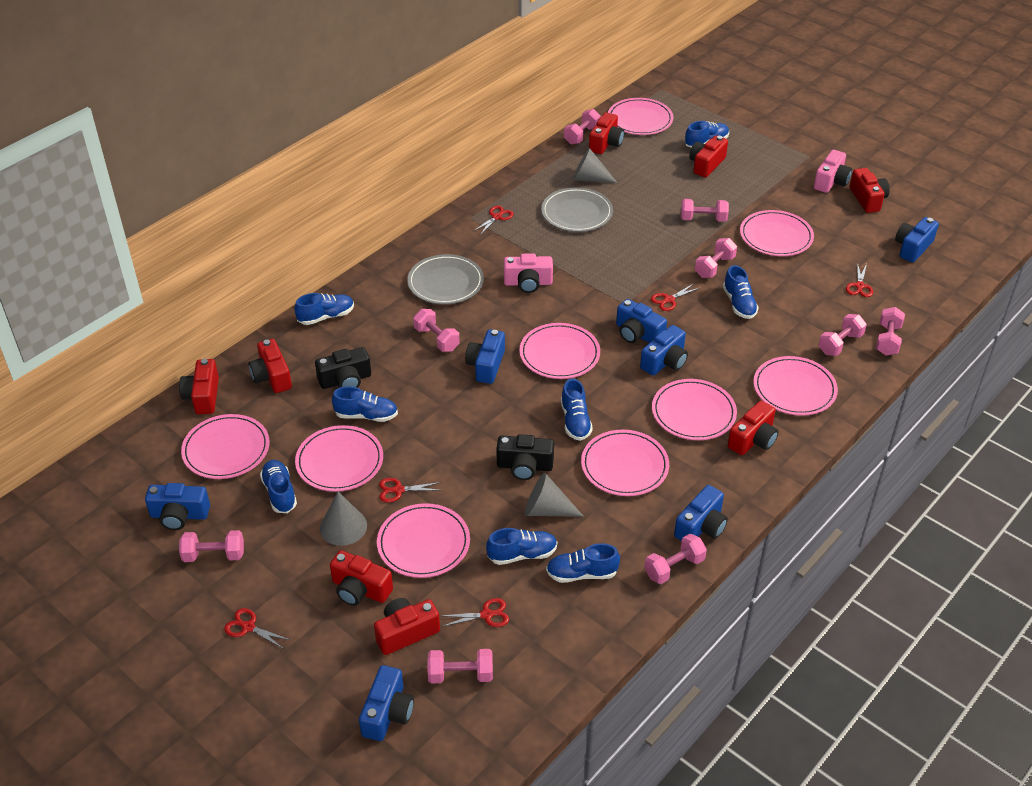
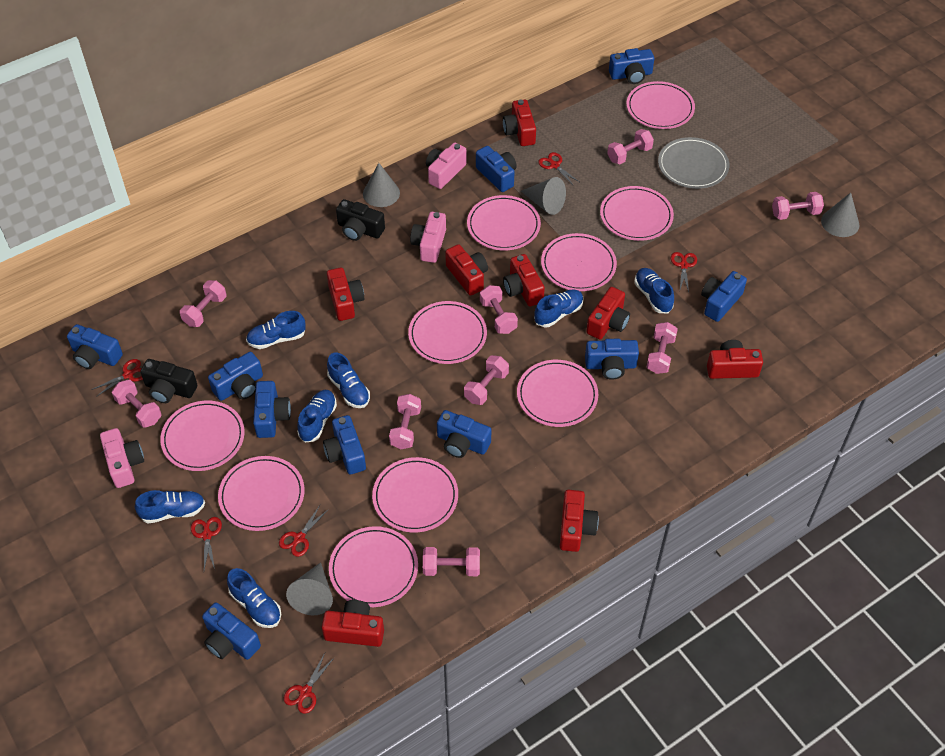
blue camera: [145,483,210,530] [359,665,414,741] [465,329,505,384] [616,299,667,343] [640,325,688,376] [674,485,728,541] [895,217,939,262] = 7 -> [67,324,123,369] [202,602,261,660] [208,352,263,401] [253,381,291,438] [323,415,366,475] [437,410,491,458] [476,146,517,192] [585,339,639,380] [609,48,654,84] [701,271,747,322] = 10
blue shoe: [260,460,297,513] [295,293,354,325] [332,386,398,422] [486,528,557,565] [546,543,620,583] [561,379,593,441] [685,121,729,148] [723,265,759,319] = 8 -> [135,490,205,524] [227,568,281,628] [246,311,306,349] [297,390,337,442] [327,353,370,408] [534,289,584,327] [634,268,674,313] = 7
grey cone: [320,492,367,546] [525,473,584,517] [573,148,617,183] = 3 -> [286,562,333,615] [363,163,400,207] [521,177,566,215] [821,193,859,237] = 4
grey plate: [407,254,484,304] [541,187,613,232] = 2 -> [658,137,729,189] = 1
pink camera: [504,253,553,293] [814,150,852,193] = 2 -> [100,428,144,488] [410,212,446,263] [426,143,467,189] = 3
pink plate: [181,414,269,479] [295,425,383,492] [377,503,470,578] [519,323,600,379] [581,430,669,496] [608,98,673,135] [652,379,737,440] [740,210,814,256] [753,356,838,416] = 9 -> [160,401,245,471] [218,456,304,531] [329,526,418,607] [372,457,458,533] [408,301,487,364] [467,195,541,250] [517,360,598,427] [541,233,617,291] [600,186,674,241] [627,81,695,129] = 10

